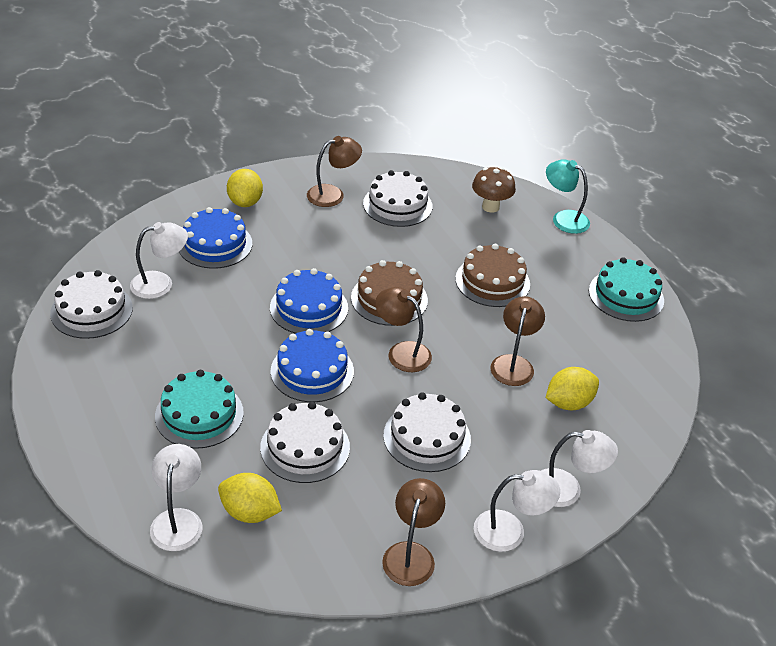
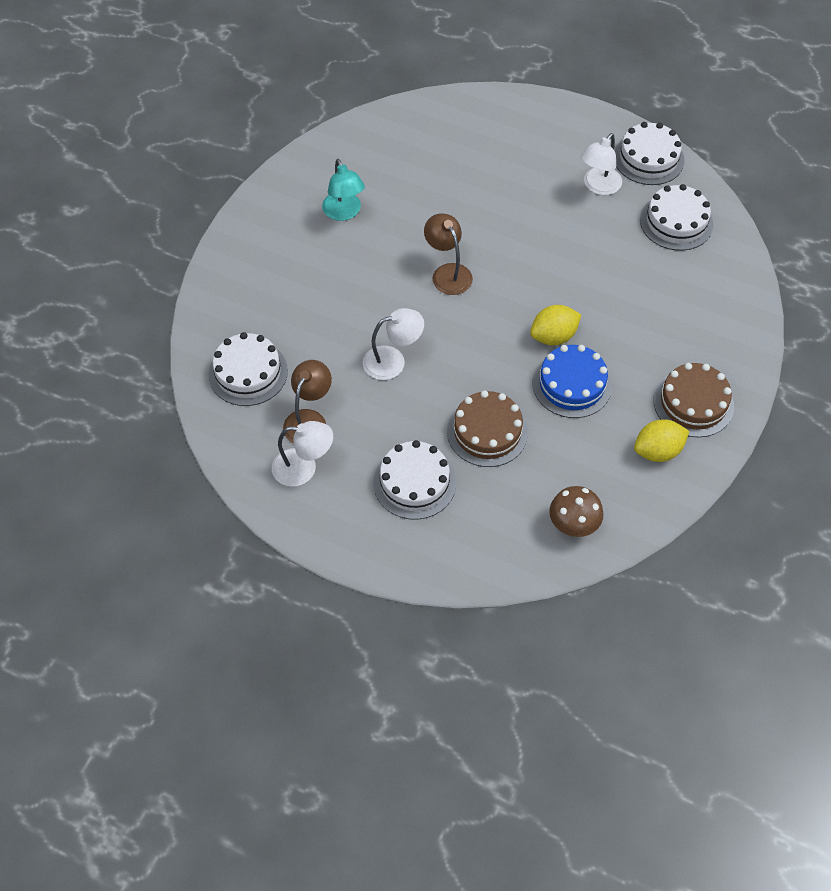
blue cake: [179,207,252,269] [270,268,348,334] [271,329,354,402] = 3 -> [533,345,612,418] = 1
brown lamp: [307,136,362,207] [375,287,432,372] [382,478,445,586] [490,296,545,386] = 4 -> [283,360,332,444] [424,213,473,295] = 2
turquoise cake: [155,370,244,449] [589,257,664,322] = 2 -> none = 0
white lamp: [130,222,188,299] [150,444,202,551] [474,470,560,552] [541,430,618,507] = 4 -> [272,421,333,487] [363,308,424,380] [581,133,622,195] = 3
yellow lemon: [218,473,282,523] [227,169,263,207] [546,367,599,410] = 3 -> [530,305,581,345] [634,419,690,462] = 2

